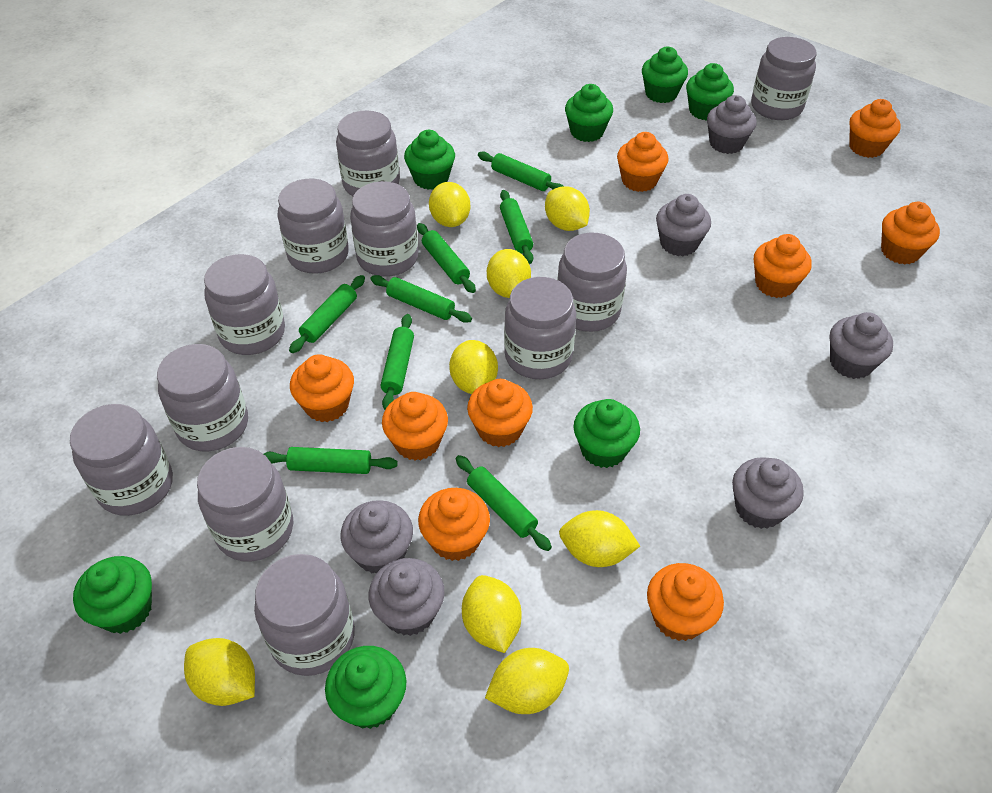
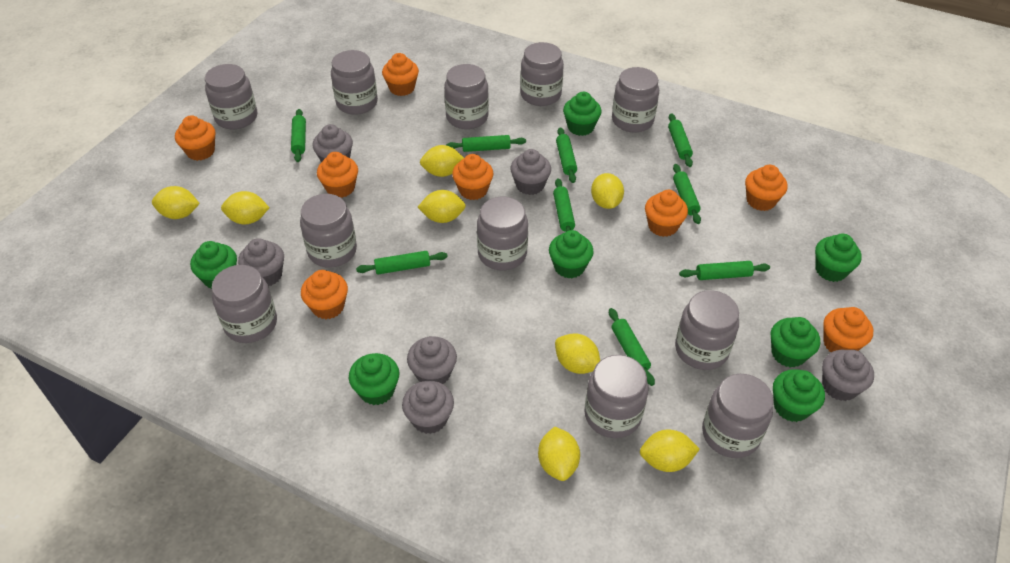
green rolling pin: [264,447,398,474] [289,275,365,353] [370,275,472,323] [381,314,414,410] [417,223,476,293] [456,455,552,551] [478,151,563,191] [500,190,533,264] = 8 -> [291,109,306,162] [356,251,448,274] [446,135,526,152] [553,178,575,232] [556,127,577,183] [609,308,655,386] [668,113,693,167] [673,164,701,224] [679,261,770,280] = 9
orange cupcake: [290,354,354,422] [382,392,448,461] [418,488,490,561] [467,379,533,447] [617,132,669,192] [647,563,724,641] [754,234,812,298] [849,99,901,158] [881,202,940,264] = 9 -> [175,115,216,161] [301,270,348,319] [317,152,358,198] [382,53,419,96] [452,154,493,200] [645,190,688,237] [745,165,788,211] [823,307,873,352] = 8

